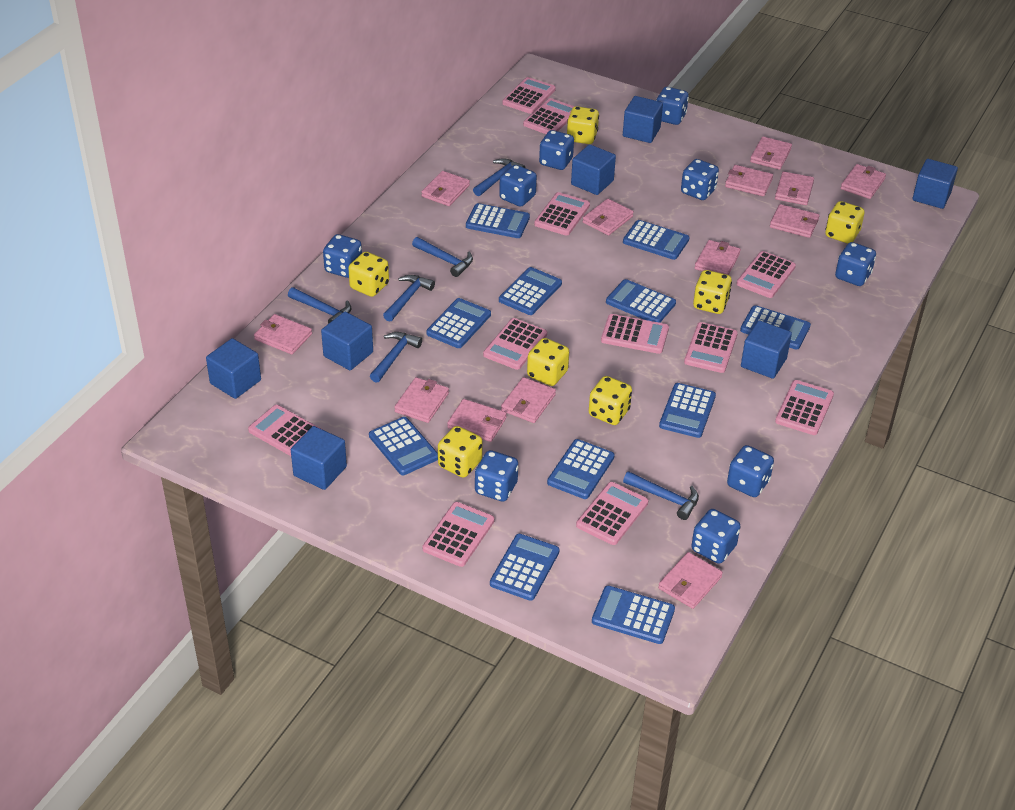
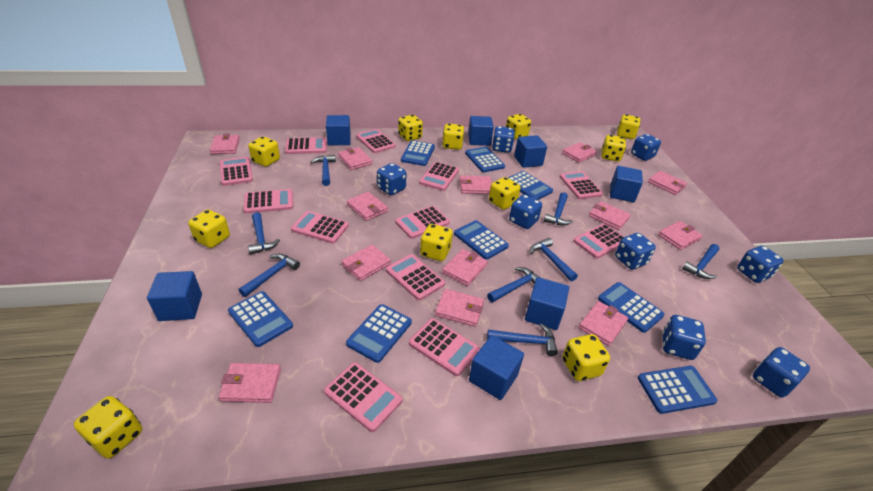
blue calculator: [369,417,438,475] [426,298,491,348] [466,203,530,238] [490,534,560,601] [499,267,562,315] [547,439,615,499] [592,586,675,644] [606,279,676,323] [623,220,689,260] [659,383,716,438] [740,305,811,350] = 11 -> [228,291,293,347] [346,304,412,363] [401,140,435,166] [454,220,509,260] [465,147,505,172] [508,171,553,200] [598,282,665,333] [638,366,717,414] = 8
blue dice: [323,234,362,278] [475,450,518,502] [499,165,537,207] [539,130,574,170] [656,87,689,125] [681,159,719,200] [691,509,741,564] [727,445,774,497] [835,242,876,286] = 9 -> [377,163,406,195] [492,126,515,153] [509,194,542,229] [615,233,656,270] [631,134,661,161] [662,315,706,360] [737,246,783,283] [753,347,810,398] = 8
blue hammer: [288,287,351,324] [370,332,422,383] [383,275,435,322] [412,237,473,277] [473,158,525,196] [623,471,699,520] = 6 -> [239,254,300,297] [248,212,280,255] [311,155,336,186] [487,267,541,303] [487,324,558,356] [530,238,578,281] [544,192,573,225] [682,244,720,279] = 8
pink calculator: [248,405,323,456] [423,502,494,567] [483,318,547,370] [502,77,556,114] [523,98,575,134] [534,192,590,236] [576,482,648,545] [601,314,669,354] [684,322,738,373] [737,251,796,298] [775,380,834,435] = 11 -> [220,157,253,186] [243,189,293,213] [285,137,327,154] [291,211,349,244] [324,362,402,432] [356,129,396,153] [386,254,445,301] [395,206,450,239] [409,318,480,376] [419,162,459,191] [560,171,603,199] [573,224,624,259] = 12
yellow dice: [348,252,389,297] [438,426,483,478] [527,338,569,386] [567,106,599,144] [589,376,632,425] [693,270,732,314] [825,201,865,244] = 7 -> [74,396,142,458] [188,209,230,248] [248,136,280,167] [398,115,423,141] [420,224,453,261] [442,123,464,150] [489,177,520,210] [506,114,531,139] [562,334,610,381] [602,135,626,162] [617,114,641,139] = 11

